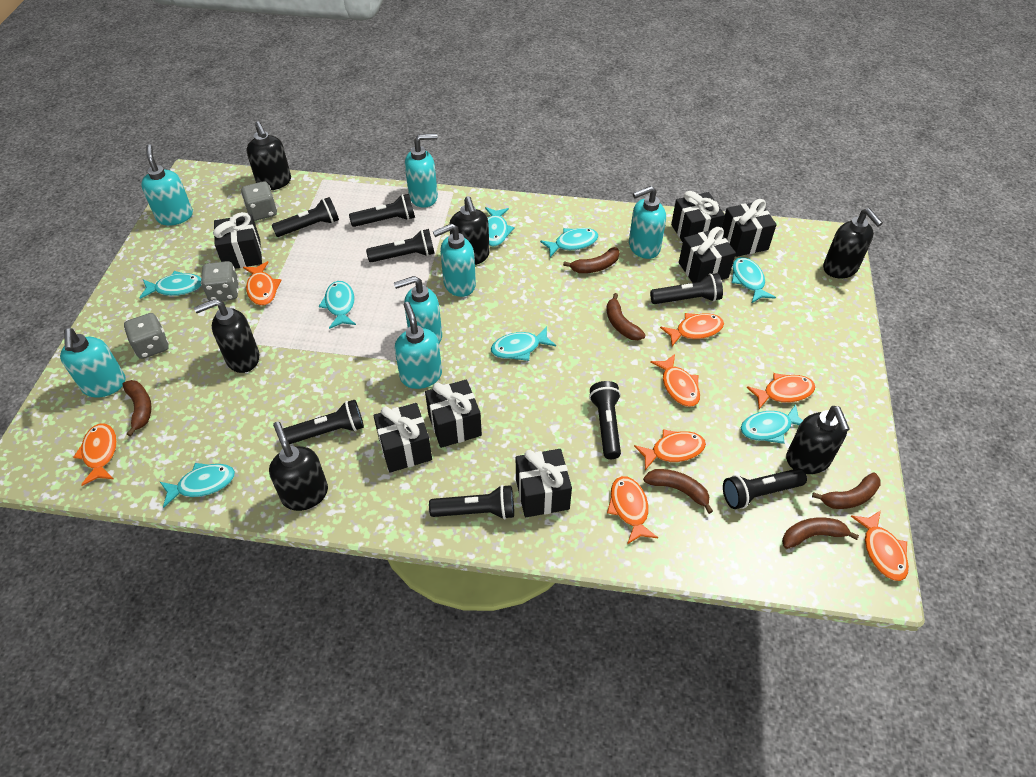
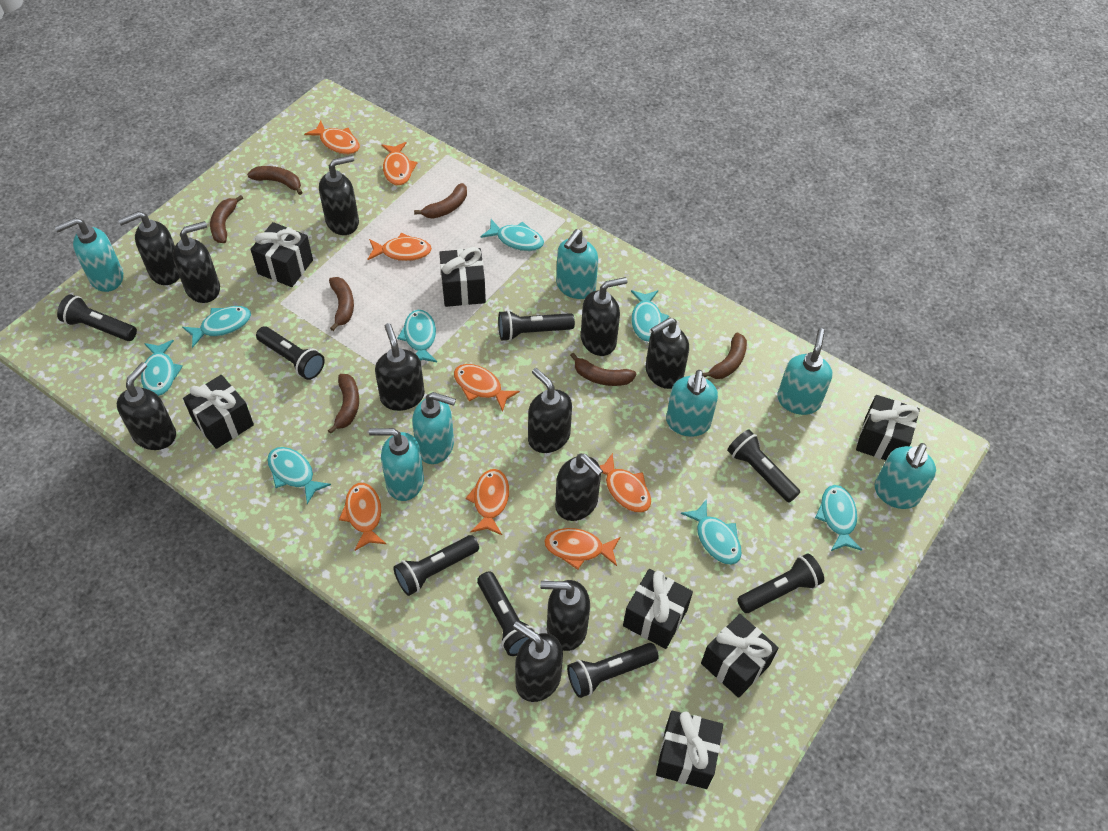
black soap dispenser: [194,299,260,373] [246,121,291,190] [269,421,328,511] [450,196,490,265] [786,406,850,474] [823,208,883,278] = 6 -> [117,362,176,450] [118,211,180,285] [173,221,220,303] [319,155,359,235] [375,323,425,411] [513,621,563,702] [528,368,572,453] [540,580,590,651] [555,454,603,521] [581,277,627,356] [645,317,689,389] = 11
brown banana: [123,380,152,436] [563,247,620,273] [606,293,646,340] [643,469,713,514] [782,517,859,549] [812,472,881,509] = 6 -> [210,195,243,243] [247,166,303,195] [328,374,359,434] [329,277,354,331] [414,183,467,219] [570,353,636,386] [703,332,747,379] = 7
grey dice: [124,313,169,359] [201,261,239,301] [241,181,277,221] = 3 -> none = 0

